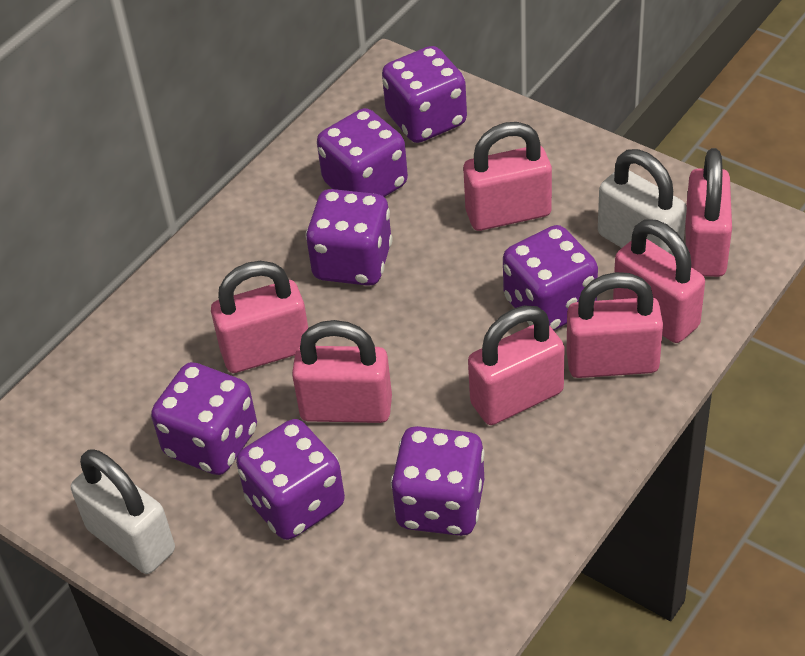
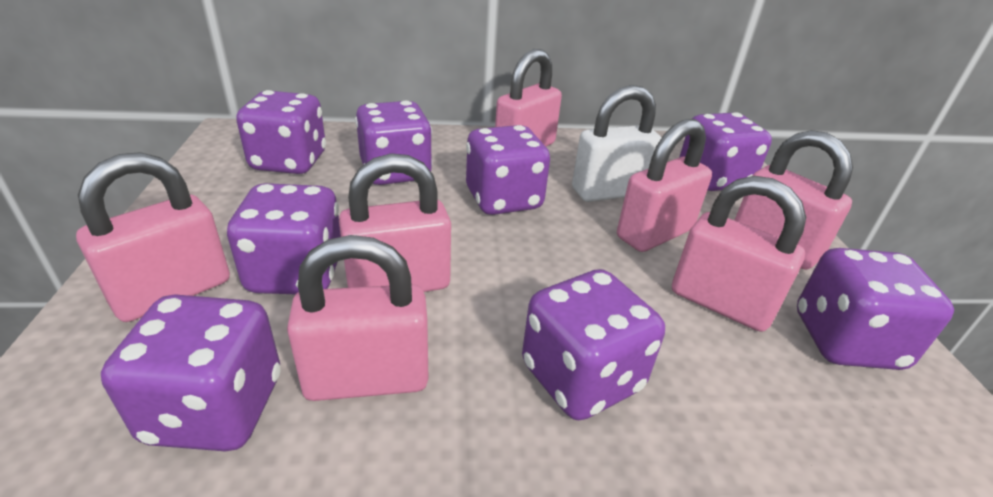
purple dice: [151,362,257,475] [236,419,345,540] [306,189,393,286] [317,108,408,197] [382,46,467,143] [390,426,485,536] [503,225,598,330] = 7 -> [101,295,280,452] [227,183,341,294] [236,90,326,174] [355,101,433,185] [466,125,550,215] [522,269,665,420] [679,112,772,191] [797,248,954,370] = 8
white padlock: [71,449,175,574] [598,149,687,256] = 2 -> [572,85,662,202] = 1

